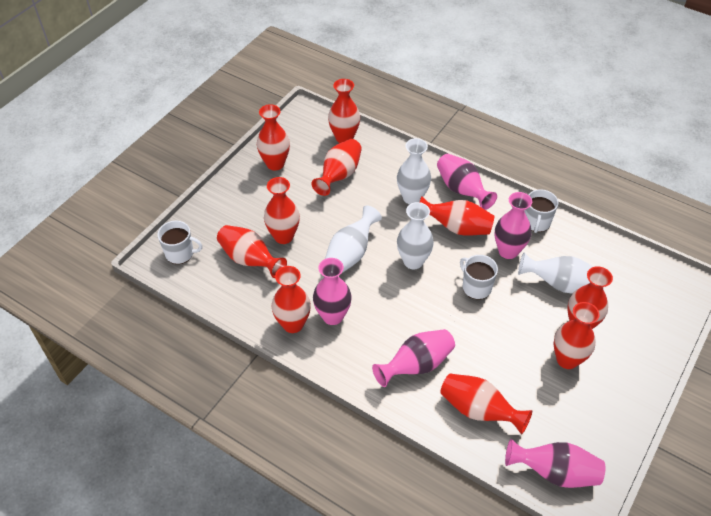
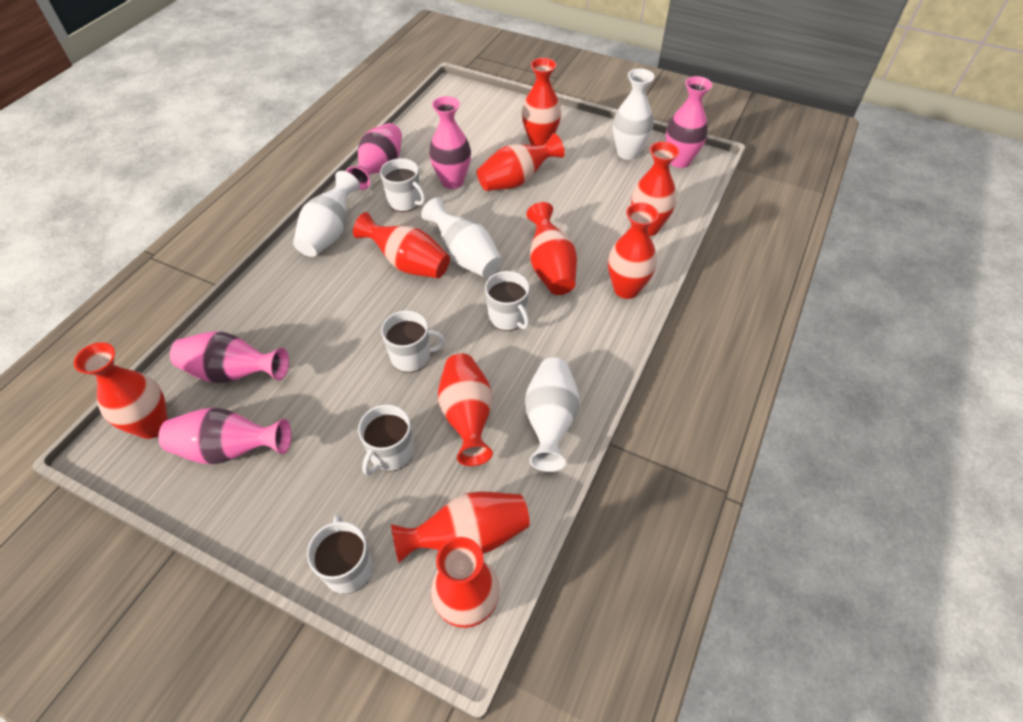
white mug: [157,221,202,264] [460,255,498,300] [525,189,558,233] = 3 -> [307,515,373,594] [358,404,414,475] [380,158,425,212] [381,310,445,373] [485,271,530,331] = 5

